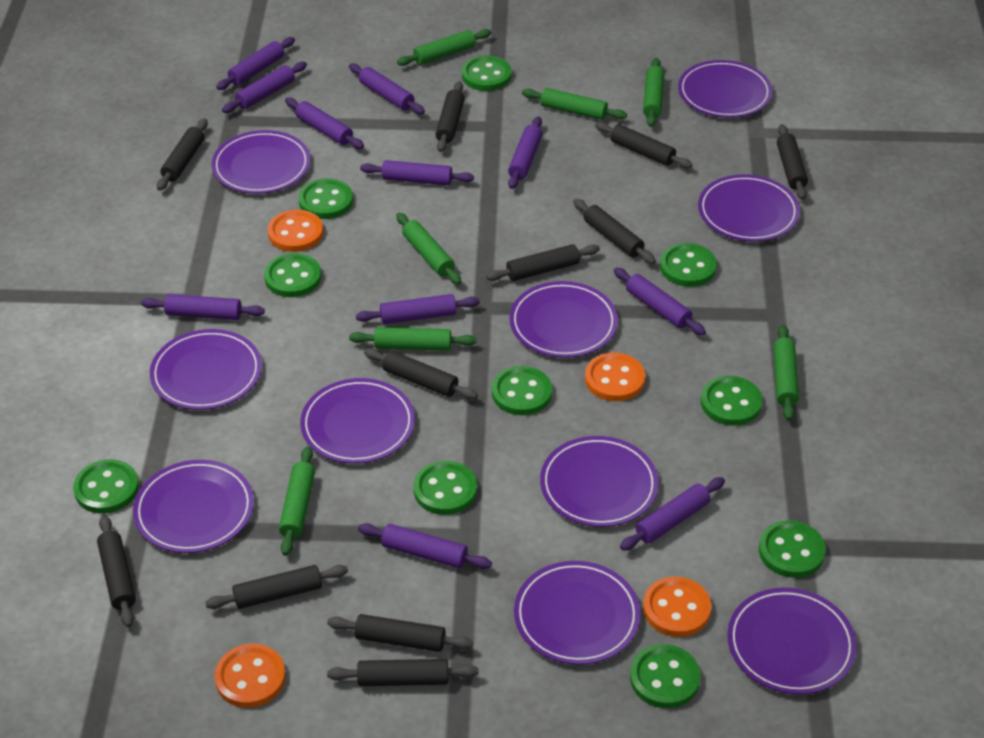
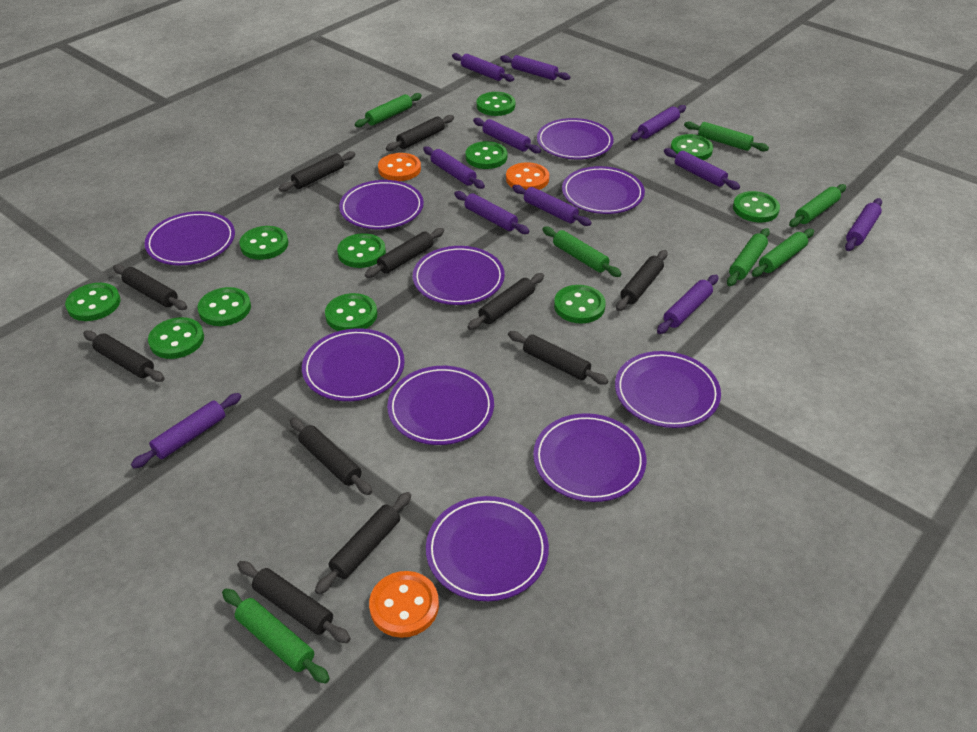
green button: [73,459,139,513] [264,253,321,297] [298,178,353,219] [414,461,477,515] [462,56,511,91] [492,366,552,415] [630,644,701,708] [660,243,717,287] [701,376,763,426] [759,520,826,578] = 10 -> [65,283,120,321] [148,317,204,359] [197,287,251,326] [239,226,288,260] [325,293,377,331] [337,233,386,268] [465,141,508,169] [476,92,515,116] [554,285,606,323] [671,134,713,160] [733,191,780,222] = 11
orange button: [214,644,286,708] [268,210,323,252] [585,353,645,401] [643,577,711,637] = 4 -> [369,571,439,638] [378,153,421,181] [506,162,549,190] = 3

